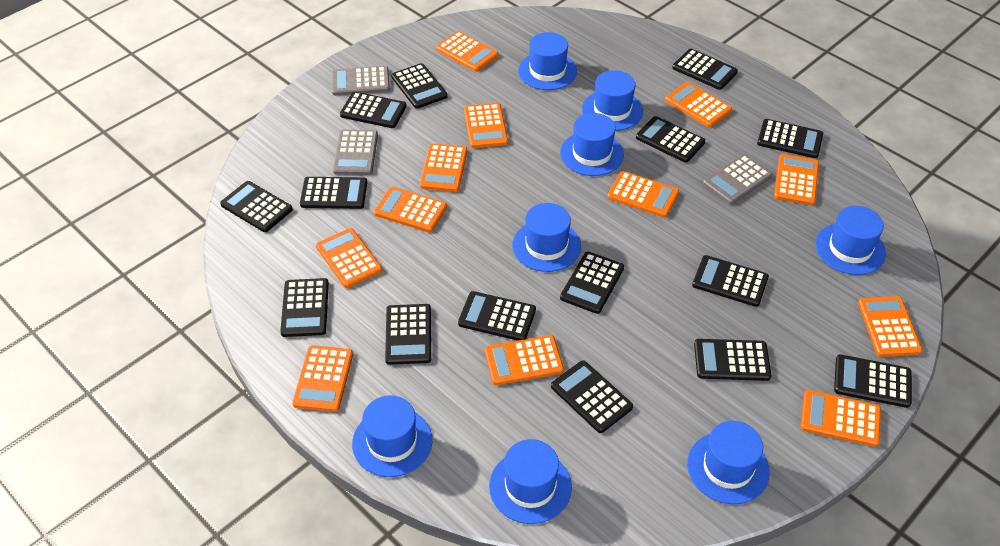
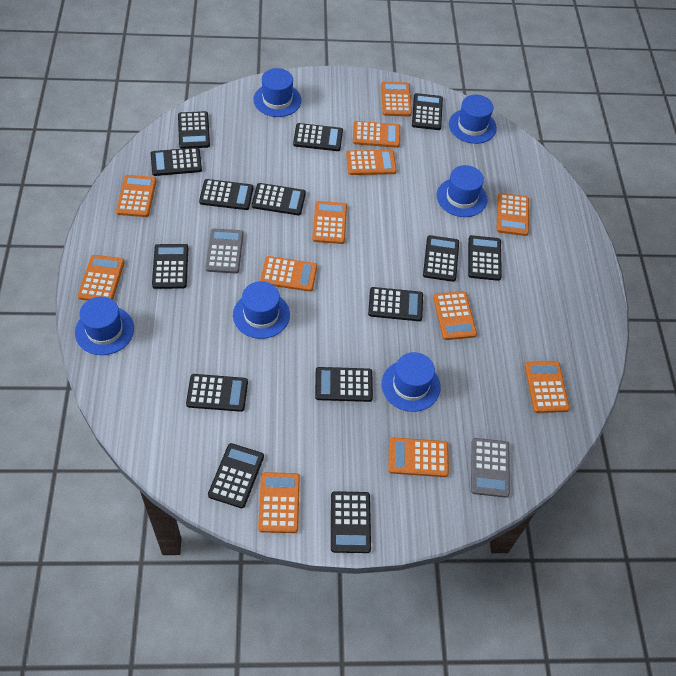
black calculator: [220,181,293,232] [280,278,329,337] [300,177,367,209] [340,92,407,128] [385,304,431,365] [391,63,448,109] [458,291,536,341] [551,360,633,433] [560,252,624,314] [636,116,705,163] [672,49,738,90] [692,255,769,307] [694,339,771,381] [757,119,823,158] [834,354,912,408] = 15 -> [151,147,202,176] [152,244,188,289] [178,111,210,149] [186,374,248,412] [199,179,253,210] [208,443,264,508] [252,183,306,215] [293,123,343,151] [315,367,373,402] [331,491,371,553] [368,287,423,321] [412,93,443,130] [423,235,459,282] [468,235,502,281] = 14
blue hat: [352,395,432,477] [489,439,572,524] [512,203,581,272] [518,32,577,90] [560,113,624,176] [582,70,643,131] [687,421,770,504] [815,206,886,275] = 8 -> [75,296,134,355] [233,281,290,339] [253,68,302,117] [382,352,440,412] [437,165,488,217] [449,95,497,144] = 6
grey calculator: [332,66,390,96] [333,130,378,175] [703,154,772,205] = 3 -> [205,228,244,273] [471,438,510,498] = 2

